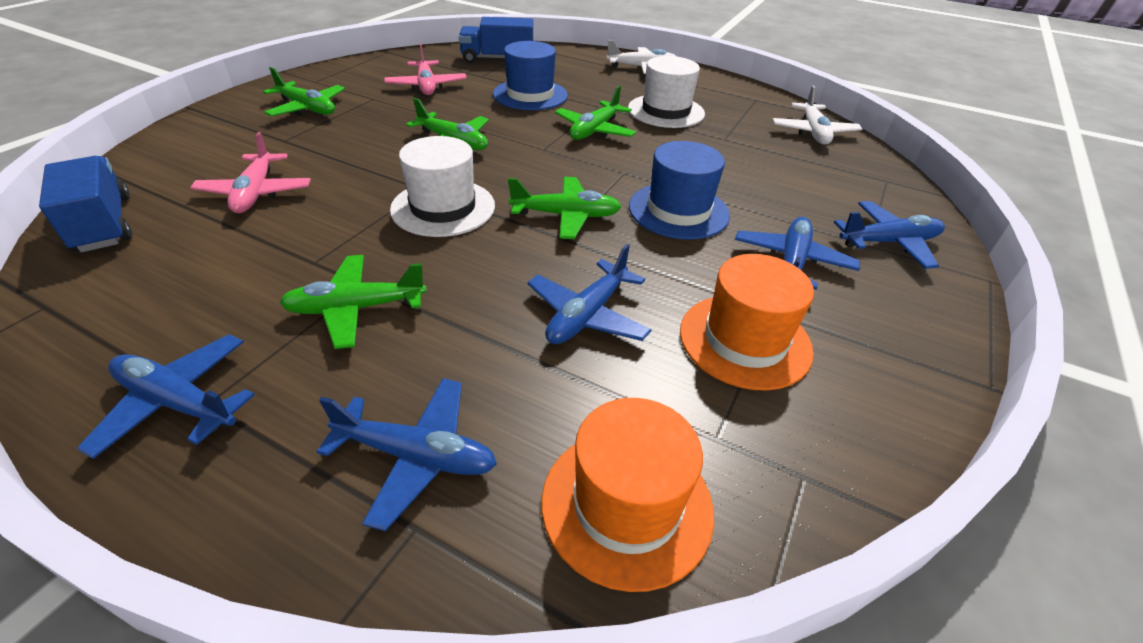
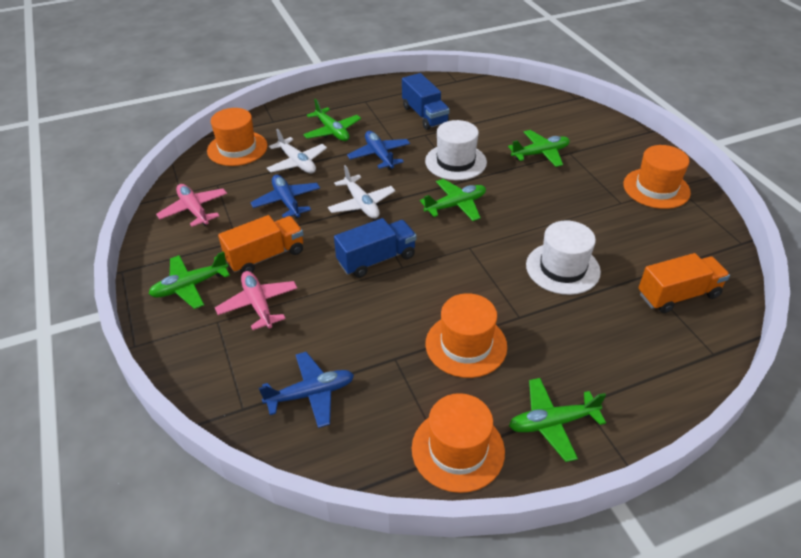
blue hat: [493,41,568,110] [629,141,730,240] = 2 -> none = 0
blue plane: [76,334,255,459] [317,378,497,531] [527,244,652,344] [735,217,860,290] [834,201,945,269] = 5 -> [250,175,320,218] [259,352,354,428] [347,131,410,170] = 3
orange hat: [542,398,714,592] [680,254,814,391] = 2 -> [207,108,268,166] [412,393,505,493] [426,293,507,378] [623,145,691,209] = 4
orange truck: none = 0 -> [218,215,303,273] [638,253,730,313] = 2

